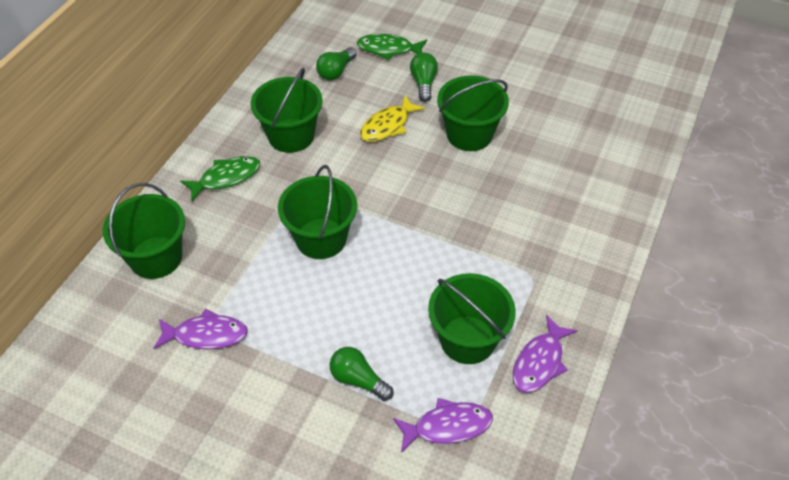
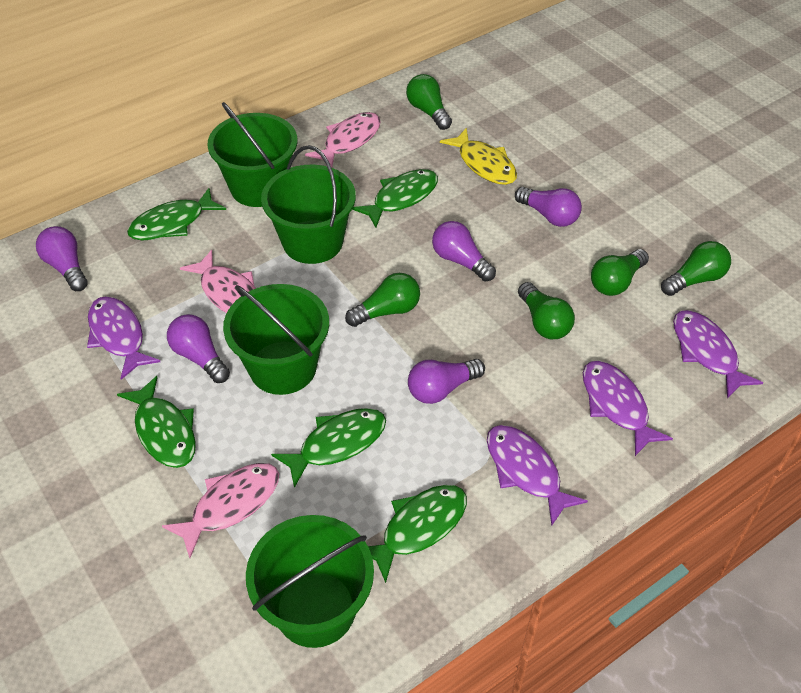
green bucket: [103,183,185,279] [251,68,323,153] [278,165,357,259] [428,273,516,364] [437,76,509,151] = 5 -> [207,102,297,207] [223,284,329,395] [246,515,374,648] [261,145,356,264] = 4
green fish: [180,156,260,201] [357,34,427,60] = 2 -> [117,376,196,468] [127,188,226,241] [271,408,386,488] [352,169,438,228] [368,485,467,583] = 5
green light bulb: [316,47,357,80] [330,347,393,401] [410,53,438,102] = 3 -> [345,273,420,327] [406,74,452,130] [518,282,575,339] [591,249,649,296] [661,241,731,296] = 5
pink fish: none = 0 -> [162,463,279,558] [180,250,256,313] [305,112,381,168] = 3
purple fish: [153,309,248,349] [393,398,493,453] [513,315,578,393] = 3 -> [87,296,160,380] [487,425,588,526] [583,361,673,456] [673,310,763,399] = 4
purple light bulb: none = 0 -> [36,226,88,291] [167,314,230,383] [408,359,485,404] [432,221,496,282] [515,187,582,227] = 5

